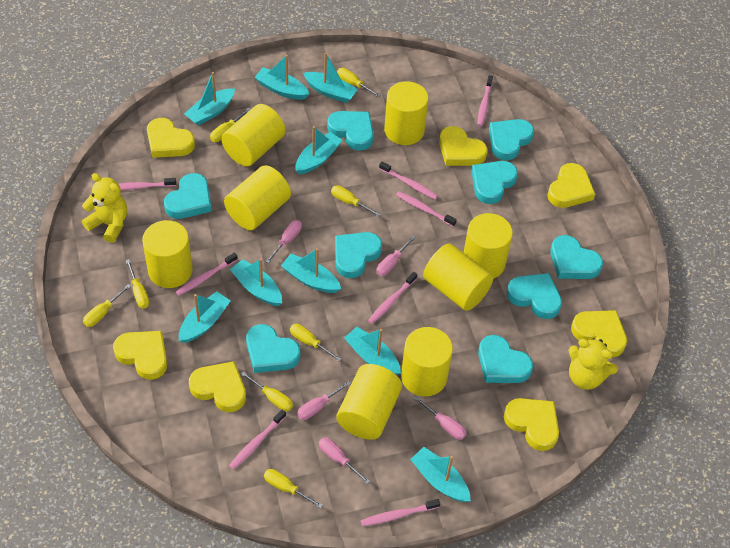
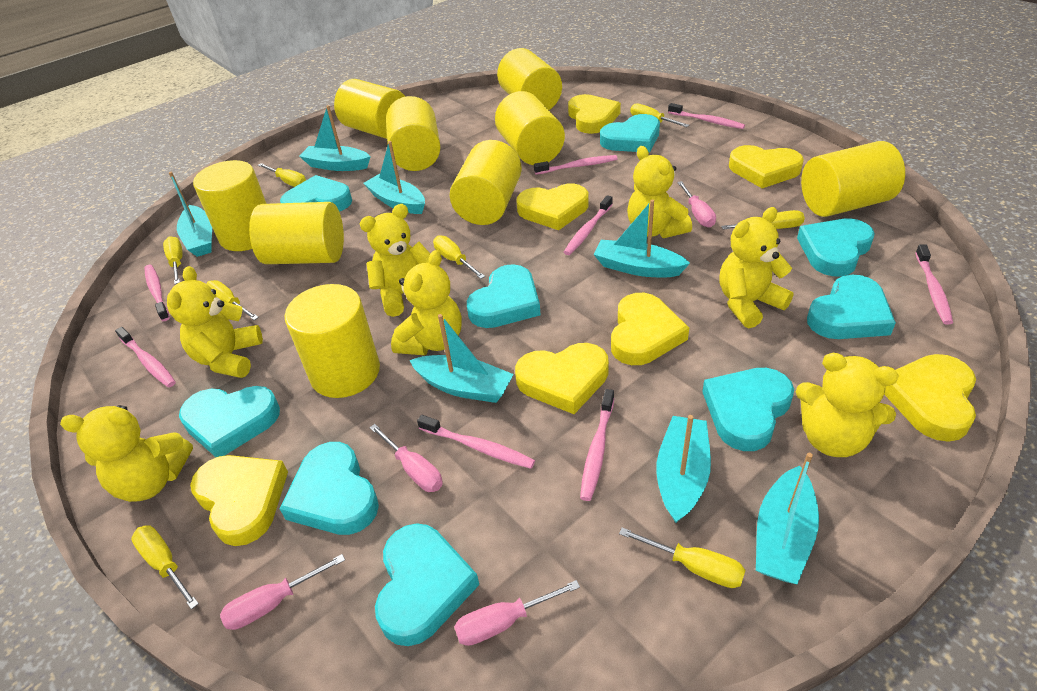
pink screwdriver: [265,220,302,263] [297,381,351,420] [319,437,370,484] [376,236,416,276] [414,396,467,440] = 5 -> [220,554,345,630] [369,424,443,492] [454,580,580,646] [677,181,716,227] = 4
turquoise boat: [179,291,230,343] [184,72,235,126] [230,258,282,306] [254,55,309,100] [281,248,341,293] [295,126,343,174] [303,53,358,103] [344,327,401,375] [410,447,471,502] = 9 -> [169,172,212,257] [299,105,371,171] [363,141,425,214] [409,314,514,403] [593,200,690,277] [656,415,711,523] [756,453,819,584] = 7
yellow cylinder: [142,220,193,288] [221,104,285,166] [224,165,291,230] [336,364,402,440] [384,81,428,145] [401,327,453,396] [423,243,493,311] [464,213,513,279] = 8 -> [193,160,267,251] [249,202,344,264] [285,284,380,398] [334,79,405,139] [386,96,441,171] [450,140,522,225] [495,91,565,165] [497,48,562,110] [801,141,905,217] = 9
yellow teddy bear: [82,173,127,243] [569,338,618,390] = 2 -> [60,405,193,502] [167,266,263,378] [360,204,430,317] [391,250,462,355] [627,146,692,238] [720,207,794,328] [796,353,899,457] = 7

